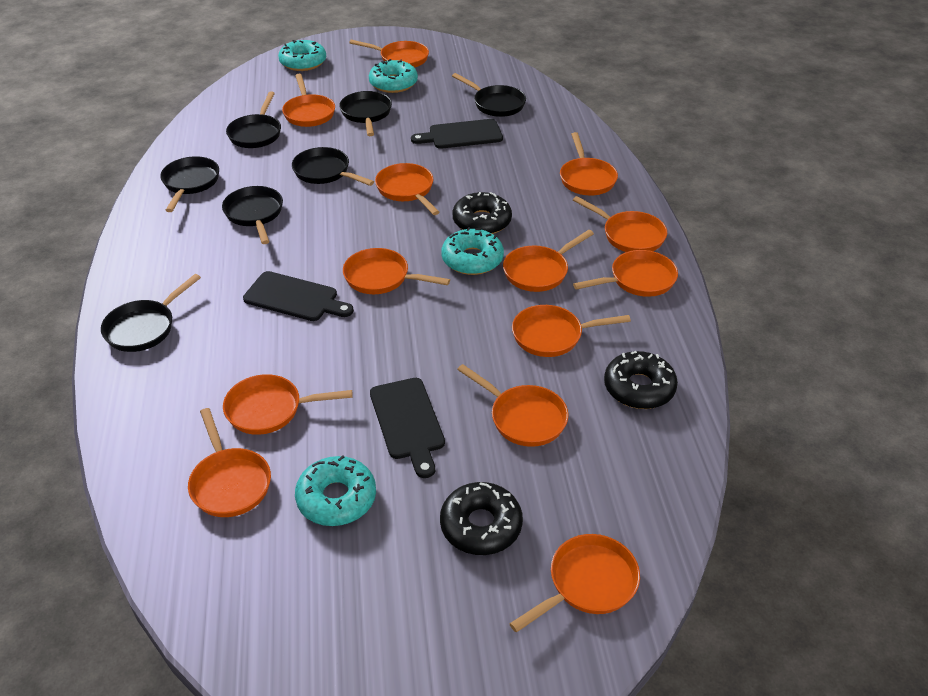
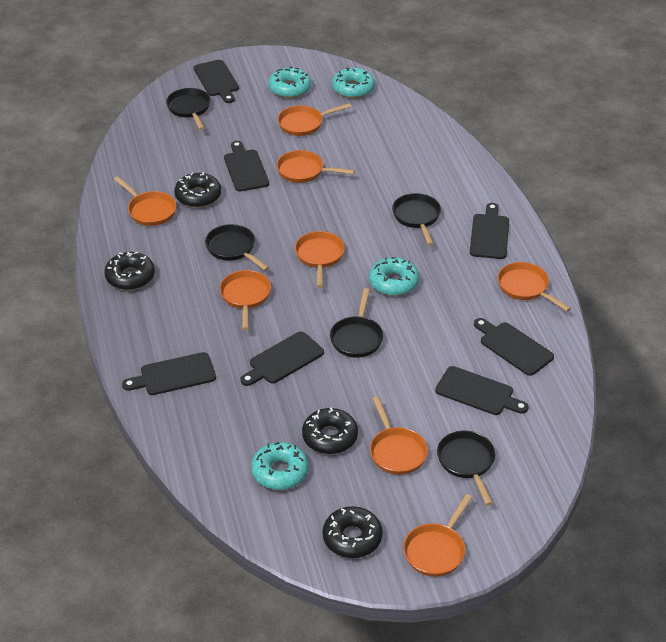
black cutting board: [243,271,354,321] [370,378,445,478] [411,119,503,149] = 3 -> [122,352,216,395] [194,60,239,103] [224,141,269,192] [240,332,324,386] [435,366,529,415] [470,203,509,259] [474,318,554,376] = 7
black donut: [440,482,523,555] [453,192,512,234] [604,351,678,409] = 3 -> [104,252,155,290] [174,172,221,208] [302,408,358,454] [323,506,383,558] = 4
black pan: [101,274,201,352] [160,156,219,212] [222,186,283,244] [226,92,281,148] [292,147,374,186] [339,91,392,136] [452,73,526,117] = 7 -> [166,88,211,130] [205,224,269,271] [330,288,383,358] [392,193,441,246] [437,431,495,505] = 5
orange pan: [188,408,271,517] [223,374,353,435] [282,74,335,127] [343,248,450,294] [349,40,429,68] [375,163,439,215] [457,364,568,447] [503,230,594,292] [510,534,640,632] [512,305,631,357] [560,132,618,195] [573,196,667,252] [573,250,678,297] = 13 -> [114,176,177,226] [219,270,271,330] [276,150,355,183] [278,103,352,136] [295,231,345,288] [370,396,428,475] [403,494,472,577] [498,262,571,312] = 8

